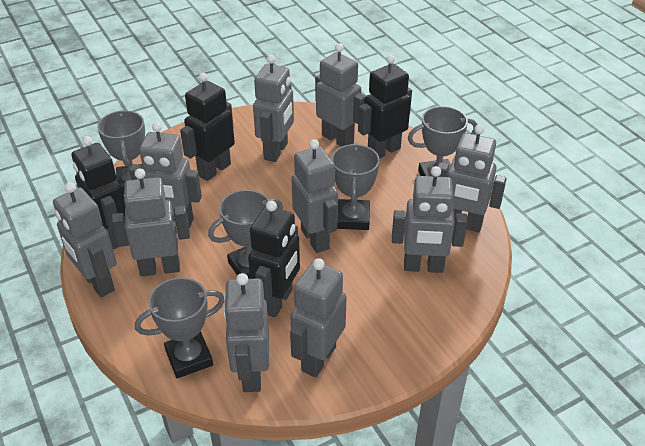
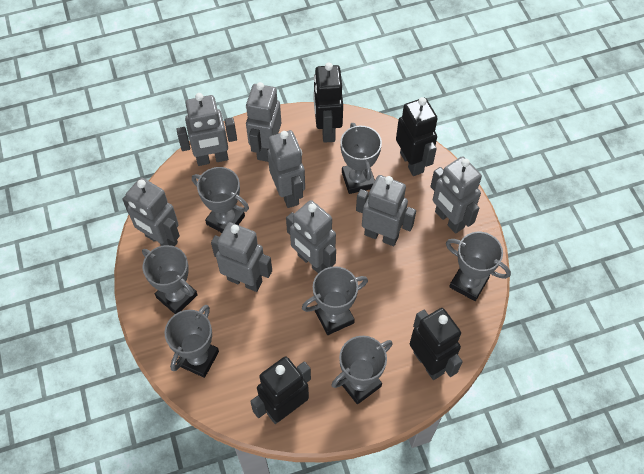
grey robot: [53,182,117,297] [112,169,190,276] [129,122,202,228] [223,273,269,392] [253,55,294,162] [290,258,347,377] [291,139,338,253] [315,43,366,146] [392,166,468,273] [437,124,507,232] = 10 -> [122,177,180,246] [176,93,237,166] [211,222,272,292] [246,82,281,162] [268,130,305,208] [286,200,336,273] [356,175,416,246] [431,156,482,234] = 8
grey trophy: [97,110,145,194] [135,277,224,378] [208,190,283,279] [331,143,380,230] [408,106,478,176] = 5 -> [142,245,198,314] [165,305,219,378] [192,167,249,233] [302,266,368,335] [331,336,393,404] [340,123,382,194] [446,232,511,301] = 7

